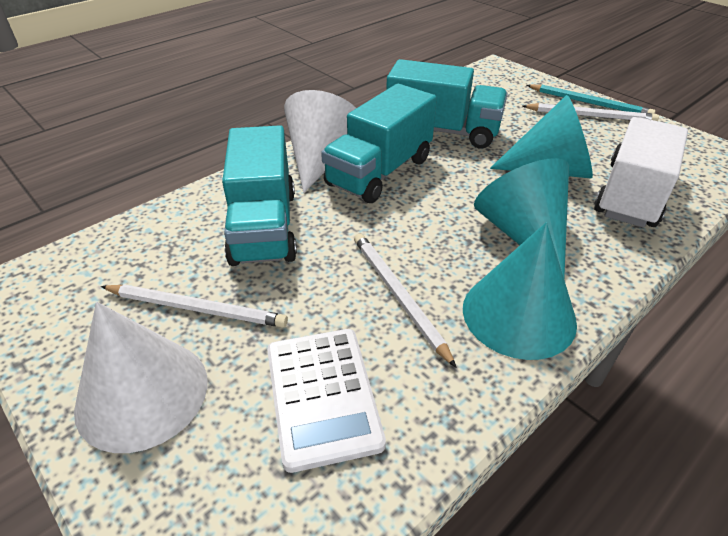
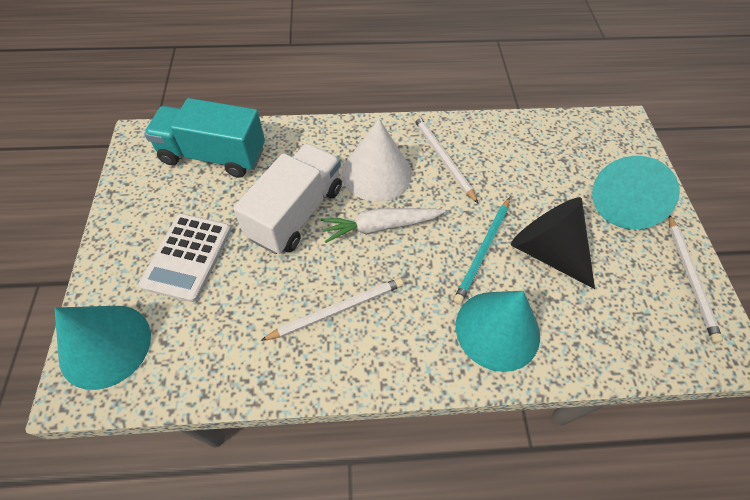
black cone: none = 0 -> [511,197,595,289] = 1
turquoise truck: [222,125,297,266] [321,83,437,203] [386,59,508,148] = 3 -> [144,98,265,178] = 1
white carrot: none = 0 -> [320,208,446,243] = 1
white cone: [74,302,208,453] [284,90,356,193] = 2 -> [342,119,412,202] = 1

